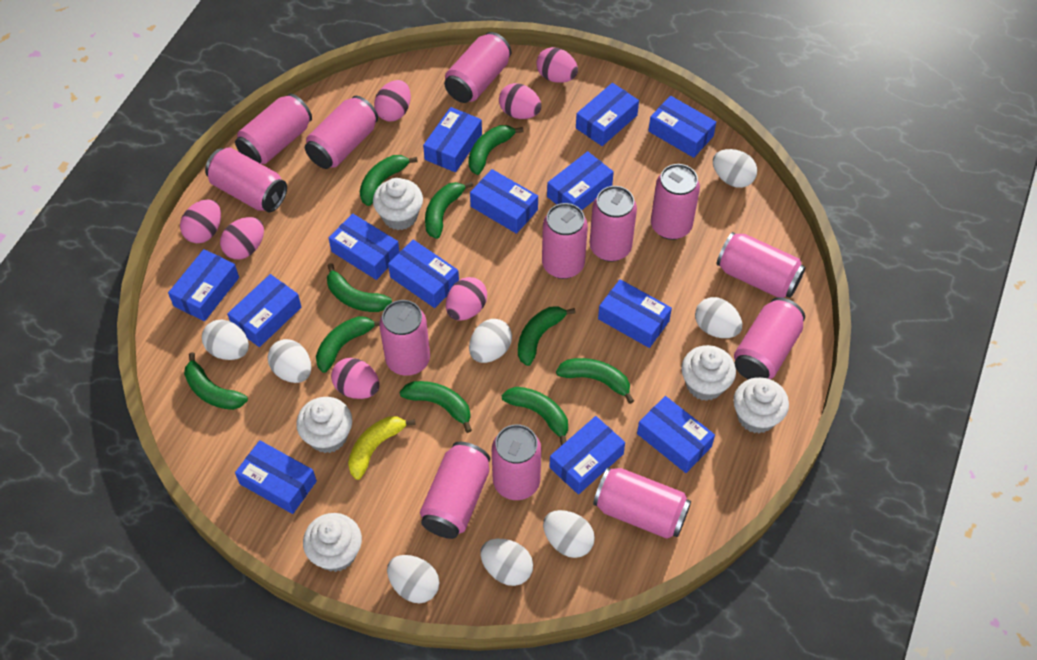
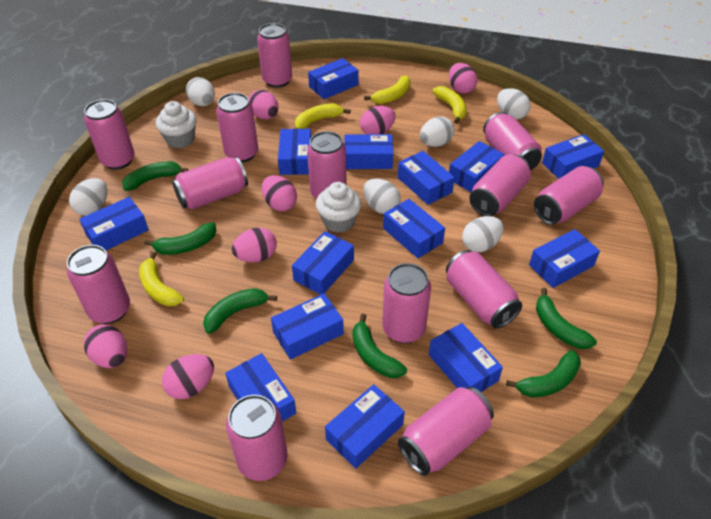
blue box: [168,249,239,321] [227,274,301,347] [235,440,317,514] [329,213,400,280] [388,240,459,308] [423,107,482,172] [470,169,538,234] [547,151,614,210] [549,416,625,495] [576,83,639,146] [598,279,672,348] [637,396,715,473] [649,96,716,158] = 13 -> [79,197,149,250] [225,353,296,422] [271,293,344,360] [278,129,311,175] [292,231,354,295] [308,58,359,99] [325,384,405,469] [344,134,393,169] [383,199,445,258] [398,151,455,205] [429,323,503,392] [449,141,505,193] [529,229,600,288] [542,134,604,179] = 14
green banana: [184,352,248,410] [316,316,380,373] [327,263,392,312] [360,155,418,206] [400,381,472,433] [425,182,473,239] [468,125,524,175] [502,387,568,446] [518,306,576,366] [556,358,634,404] = 10 -> [122,161,189,191] [144,222,217,255] [203,288,277,334] [353,314,407,378] [506,350,581,397] [536,288,597,349] = 6
white cupcake: [296,397,352,453] [303,513,362,572] [373,178,423,230] [681,345,736,401] [733,377,789,433] = 5 -> [156,101,197,148] [316,182,361,233] = 2
white egg: [202,320,249,360] [268,339,311,383] [387,555,439,603] [469,319,512,363] [480,539,533,586] [543,510,595,558] [695,297,742,338] [713,149,757,188] = 8 -> [69,178,108,215] [186,77,215,106] [363,178,401,214] [420,116,454,147] [462,216,504,252] [497,88,531,120] = 6
yellow banana: [348,416,416,480] = 1 -> [139,252,184,306] [295,103,351,129] [364,75,411,104] [432,86,467,124] = 4

